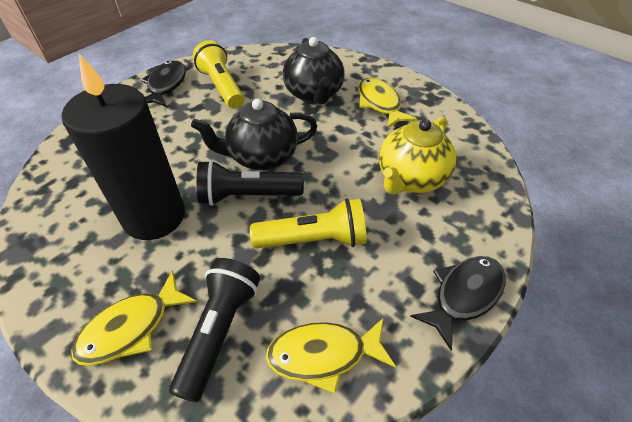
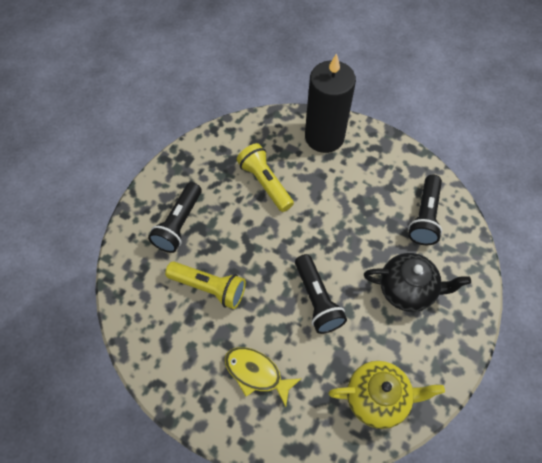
black fish: [141,60,186,107] [410,256,506,351] = 2 -> none = 0
black flashlight: [169,258,260,403] [196,160,304,206] = 2 -> [148,182,202,253] [295,254,347,334] [408,175,442,245] = 3
black teapot: [191,98,317,171] [283,37,345,104] = 2 -> [364,253,471,312] = 1
yellow fish: [71,270,197,366] [266,317,396,394] [358,78,417,129] = 3 -> [224,347,302,407] = 1

